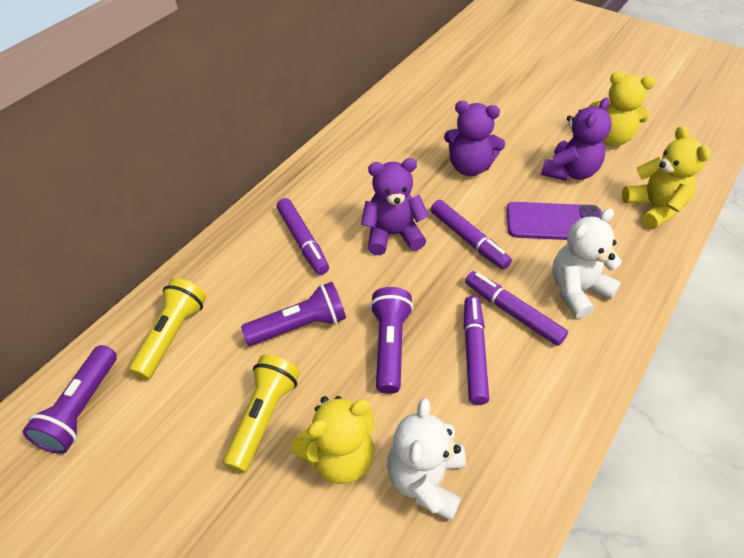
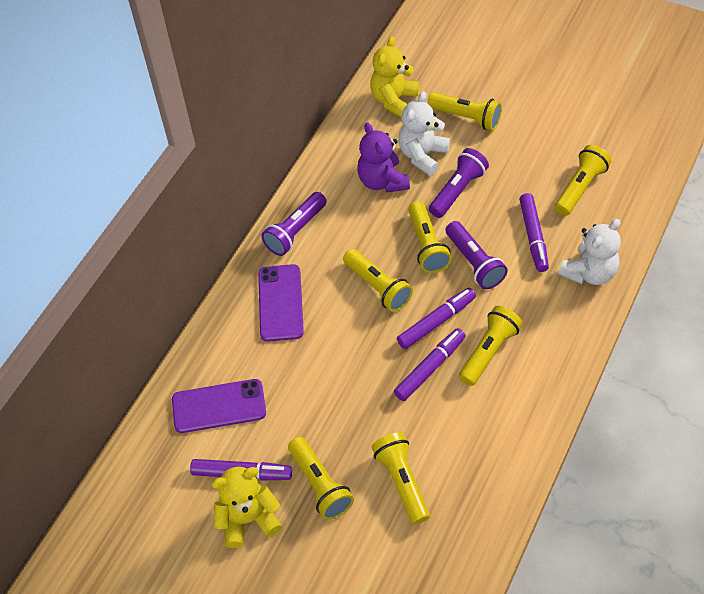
purple phone: [506,202,602,240] = 1 -> [172,379,266,433] [258,264,304,342] = 2
purple teddy bear: [361,158,429,255] [444,101,505,176] [541,98,612,181] = 3 -> [357,122,410,193] = 1
yellow flashlight: [129,278,206,380] [223,355,300,473] = 2 -> [288,437,354,520] [343,249,413,312] [371,432,430,524] [408,201,452,273] [428,92,502,130] [459,306,523,386] [555,145,611,216] = 7
yellow teddy bear: [291,396,375,484] [589,72,656,147] [622,126,710,229] = 3 -> [212,467,282,548] [370,36,419,118] = 2

